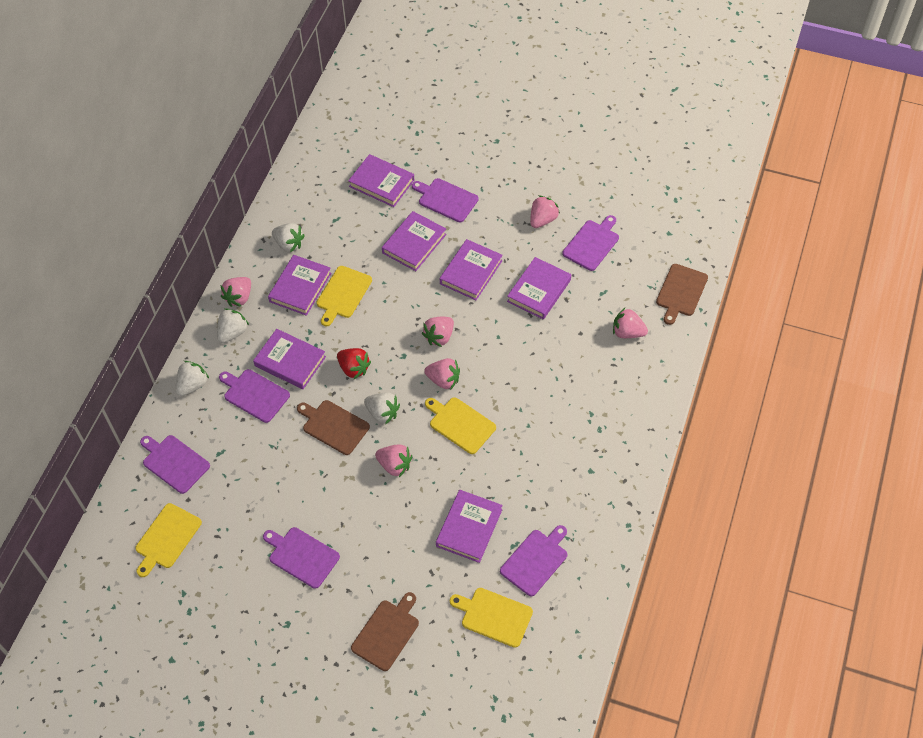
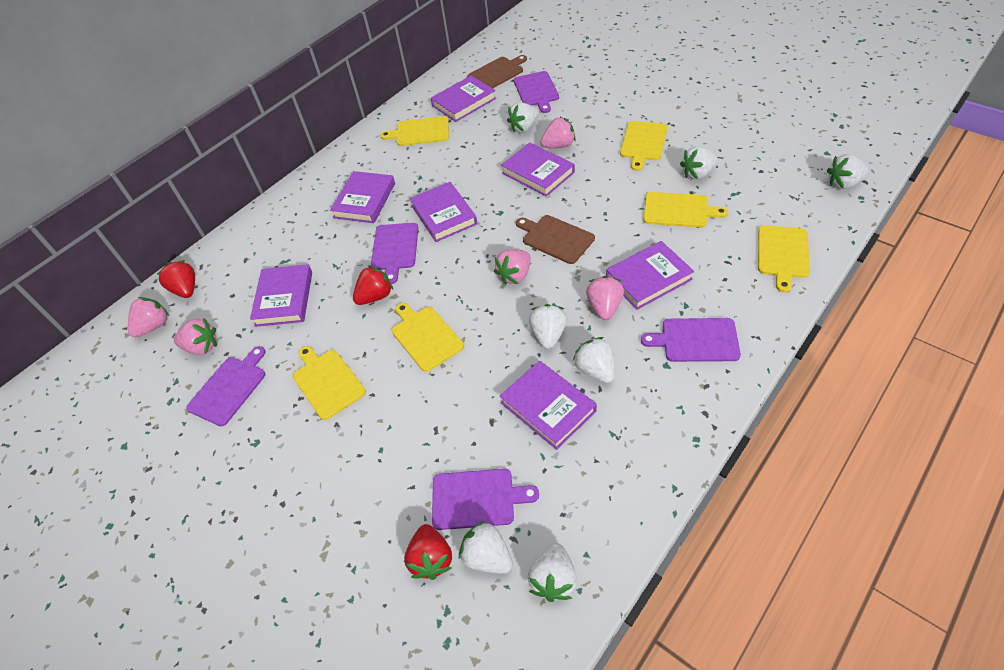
brown cutting board: [297,400,370,455] [351,592,419,671] [656,264,708,325] = 3 -> [467,55,527,88] [516,215,595,264] = 2
pink strawberry: [220,277,251,307] [375,444,412,477] [422,317,454,347] [424,358,460,389] [530,196,560,228] [613,308,648,338] = 6 -> [128,297,169,338] [174,318,217,355] [494,250,531,285] [540,117,576,148] [586,276,624,320] = 5
purple cutting board: [140,435,210,494] [219,369,290,423] [263,527,340,589] [412,178,479,222] [500,525,567,596] [562,215,619,271] = 6 -> [186,346,265,426] [371,223,418,284] [432,469,539,530] [514,71,559,113] [641,318,741,362] = 5
red strawberry: [337,348,371,379] = 1 -> [157,260,195,298] [353,265,393,305] [404,524,452,580] = 3
white strawberry: [176,361,209,396] [217,308,249,343] [272,223,305,252] [364,392,400,425] = 4 -> [459,521,513,574] [507,102,539,133] [528,543,577,602] [529,304,567,349] [573,337,615,383] [680,146,718,180] [827,154,869,189] = 7
yellow cutting board: [135,503,202,577] [316,266,372,326] [425,397,496,454] [450,588,533,648] = 4 -> [293,346,366,420] [380,116,449,146] [392,303,464,372] [620,121,668,171] [643,192,728,228] [758,225,810,293] = 6

